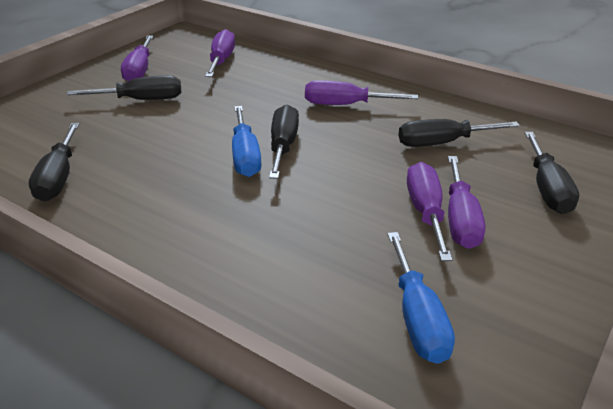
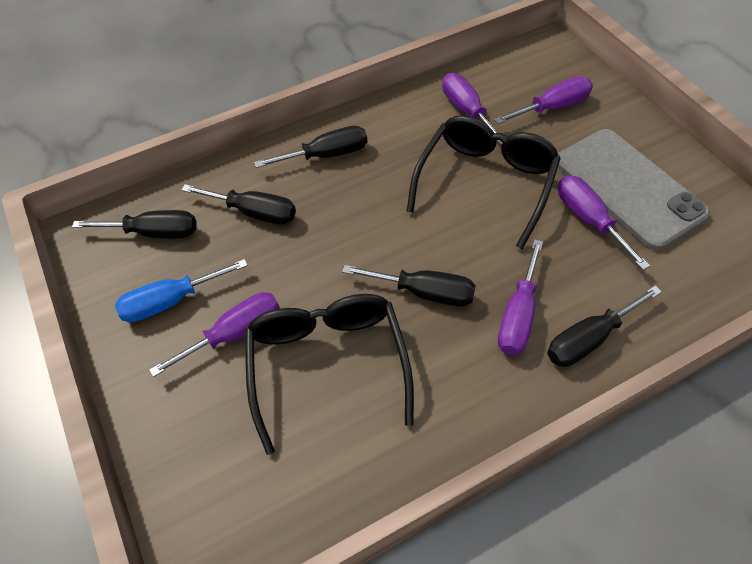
black glasses: none = 0 -> [245,294,414,455] [407,115,561,249] = 2
blue screwdriver: [232,106,262,177] [387,232,455,364] = 2 -> [115,259,248,322] = 1
grey phone: none = 0 -> [558,129,710,250] = 1

